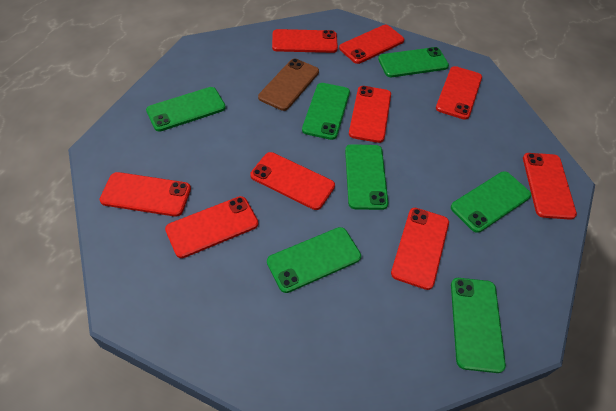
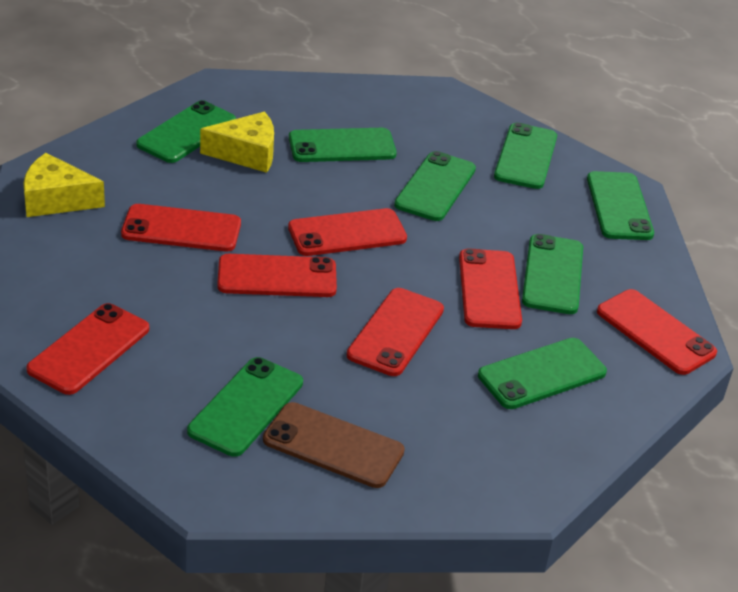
green phone: [146,87,226,132] [267,227,361,293] [302,83,350,140] [345,144,388,210] [378,47,449,77] [451,171,531,233] [451,278,506,373] = 7 -> [136,100,236,163] [187,357,303,457] [289,128,397,162] [394,151,476,221] [478,338,607,409] [494,122,557,189] [522,234,583,314] [587,171,654,240] = 8
red phone: [99,172,191,217] [165,196,258,258] [250,152,335,210] [272,29,338,53] [339,25,404,64] [349,86,391,143] [391,208,449,290] [436,66,482,120] [523,153,577,220] = 9 -> [26,303,149,395] [121,204,241,251] [217,254,337,297] [288,208,407,256] [347,288,444,376] [459,248,522,329] [597,289,717,375] = 7
yellow cheese: none = 0 -> [23,153,105,217] [200,112,274,173] = 2

